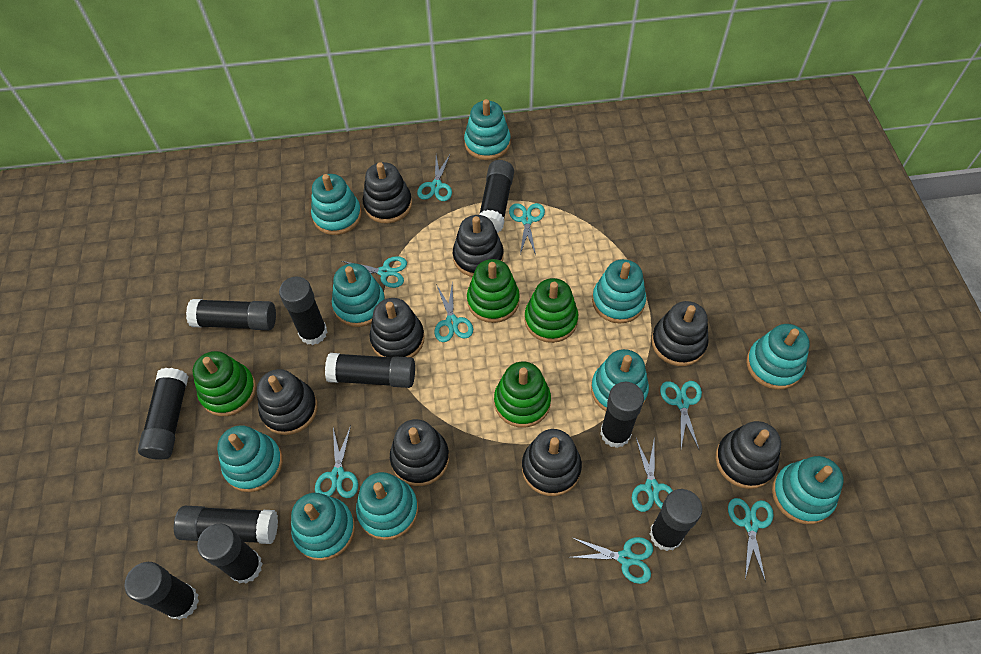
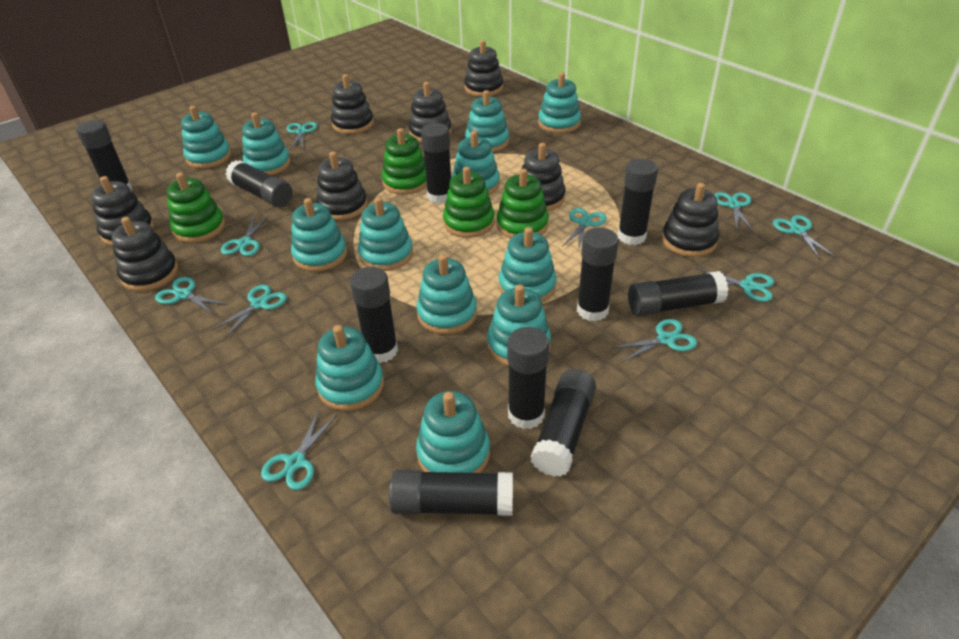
turquoise scissors: [315,426,358,498] [342,256,407,288] [417,155,452,201] [434,282,473,342] [509,203,545,255] [571,537,653,584] [632,437,673,512] [660,381,702,449] [728,498,774,582] = 9 -> [155,277,228,315] [211,285,287,338] [221,215,269,256] [261,410,338,490] [287,122,317,150] [562,208,607,248] [612,319,697,362] [696,268,774,302] [714,192,753,231] [773,215,835,259] = 10
turquoise stacking toy: [217,425,283,492] [291,493,355,561] [311,174,362,235] [332,263,385,327] [356,472,418,540] [464,99,510,160] [591,349,649,411] [592,259,646,324] [746,324,810,390] [772,456,844,524] = 10 -> [181,106,231,169] [242,112,291,175] [291,198,347,272] [315,325,384,411] [358,197,413,271] [416,254,477,334] [416,391,490,473] [452,131,500,195] [465,90,509,152] [487,284,551,366] [499,227,557,302] [538,72,581,133] = 12

